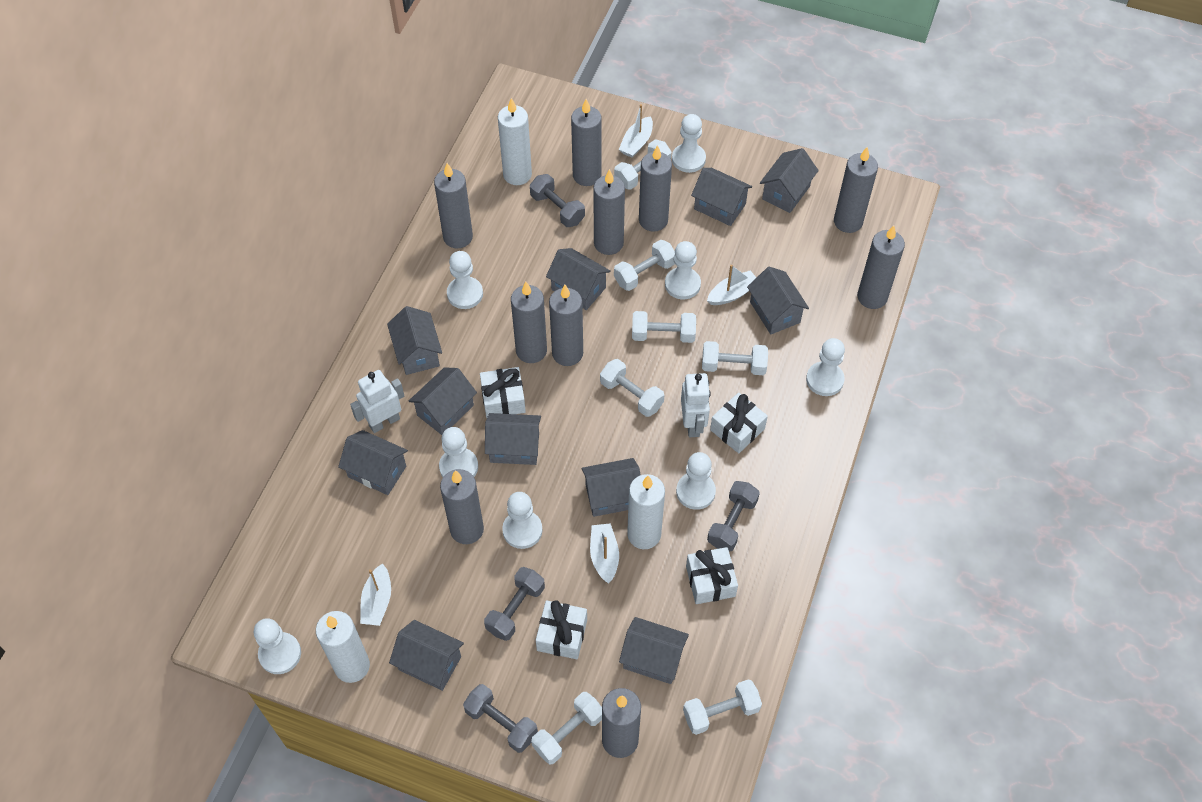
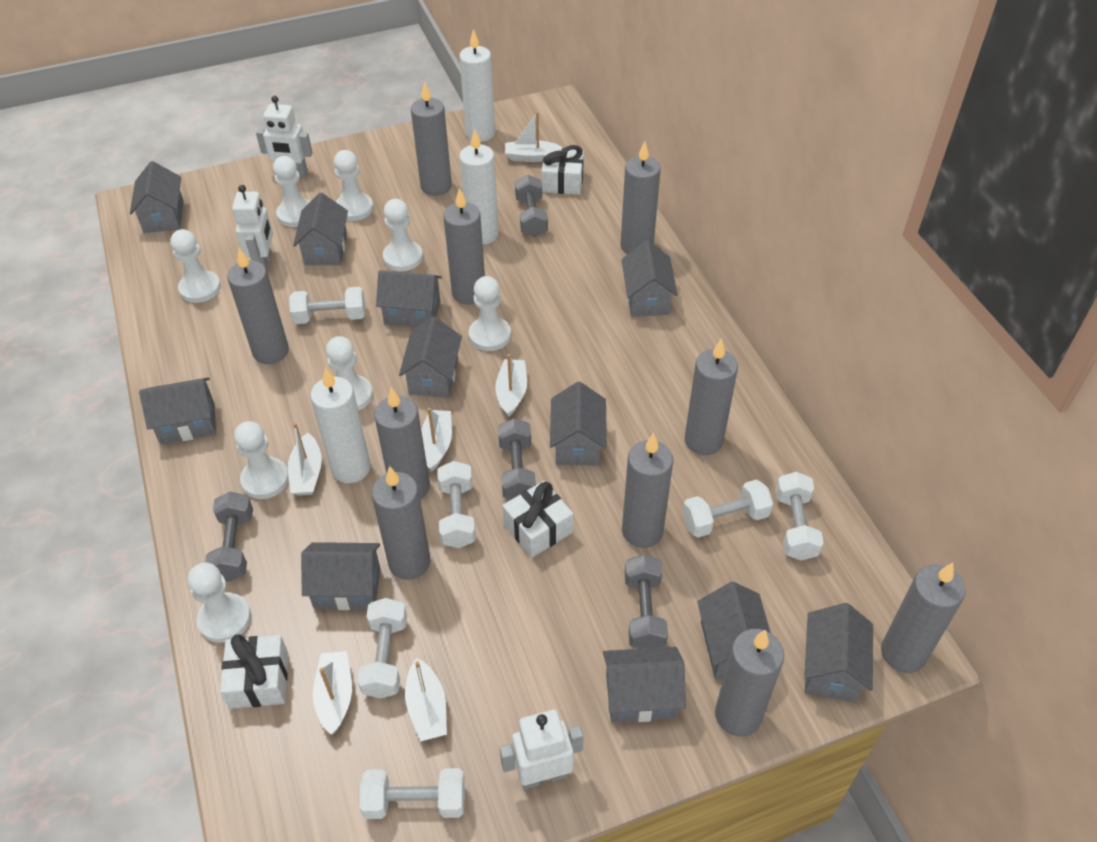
white boat: [360,563,391,626] [590,523,619,584] [619,104,653,158] [707,265,756,305] = 4 -> [288,423,322,496] [313,651,352,735] [405,658,447,742] [421,408,452,471] [495,354,527,417] [505,112,563,162] = 6
white dumbbell: [531,692,602,764] [600,359,664,417] [614,140,672,190] [614,240,675,291] [632,311,696,343] [683,679,762,735] [702,341,768,375] = 7 -> [289,287,366,324] [358,598,407,699] [360,768,465,819] [437,461,476,548] [682,480,773,538] [775,472,823,561] = 6
white gift: [480,367,526,418] [536,600,587,659] [686,547,738,604] [710,392,768,453] = 4 -> [220,634,288,709] [502,481,573,558] [541,145,584,195] = 3
white robot: [350,370,404,433] [681,373,711,437] = 2 -> [232,185,273,272] [256,96,313,178] [500,710,583,789] = 3

